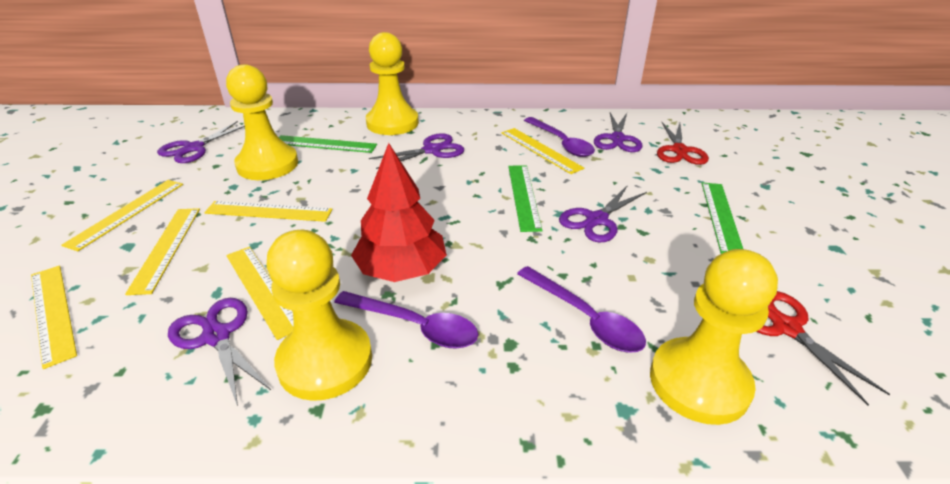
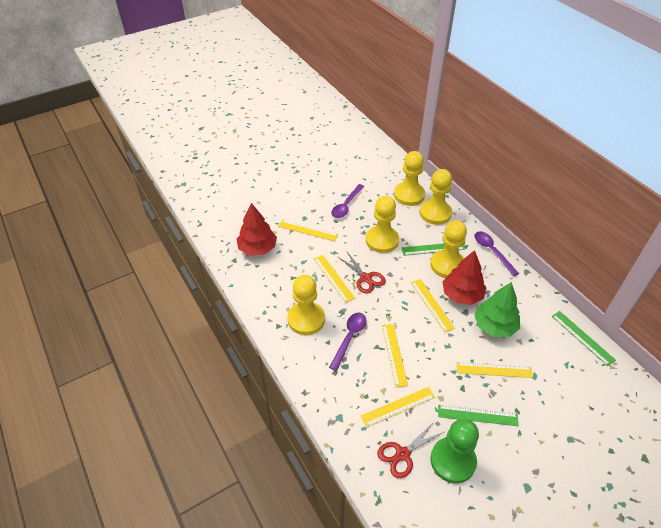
green pawn: none = 0 -> [430,418,479,484] = 1
green tree: none = 0 -> [474,282,520,337] = 1
purple scissors: [157,121,245,163] [168,298,271,406] [369,133,464,169] [559,185,647,242] [594,113,642,152] = 5 -> none = 0
red tree: [351,143,447,282] = 1 -> [236,203,277,255] [442,250,486,305] = 2
yellow pawn: [226,64,298,180] [267,230,372,401] [366,32,419,135] [650,249,778,425] = 4 -> [287,275,325,335] [366,196,399,253] [394,151,425,206] [419,169,452,225] [430,220,467,278] = 5

